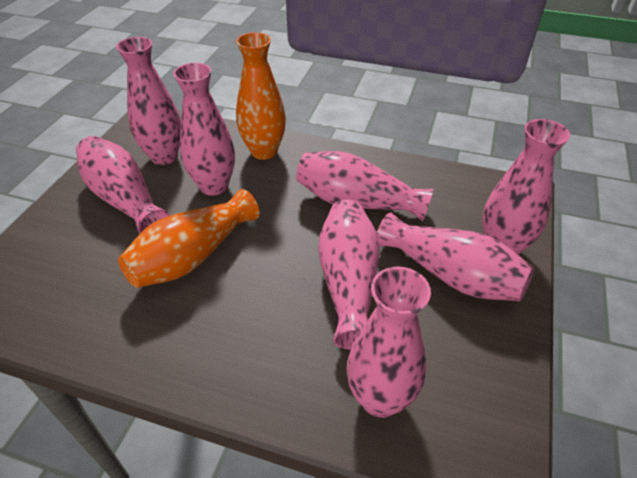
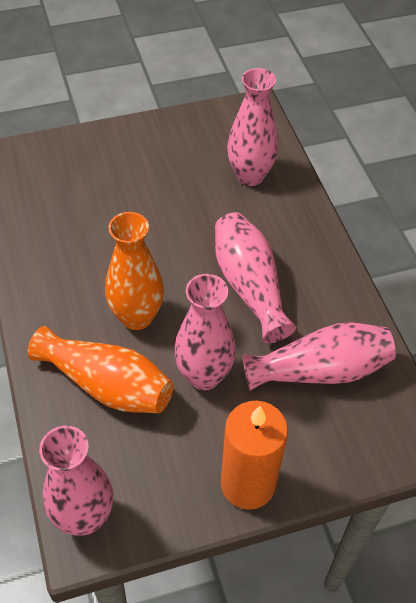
orange candle: none = 0 -> [221,401,288,510] = 1
pink vase: [76,136,170,234] [116,37,181,165] [173,63,235,196] [296,151,434,221] [318,200,379,349] [347,266,431,418] [377,213,534,301] [482,119,570,255] = 8 -> [39,426,114,536] [174,274,236,390] [215,212,296,343] [227,68,278,186] [242,322,396,391] = 5

